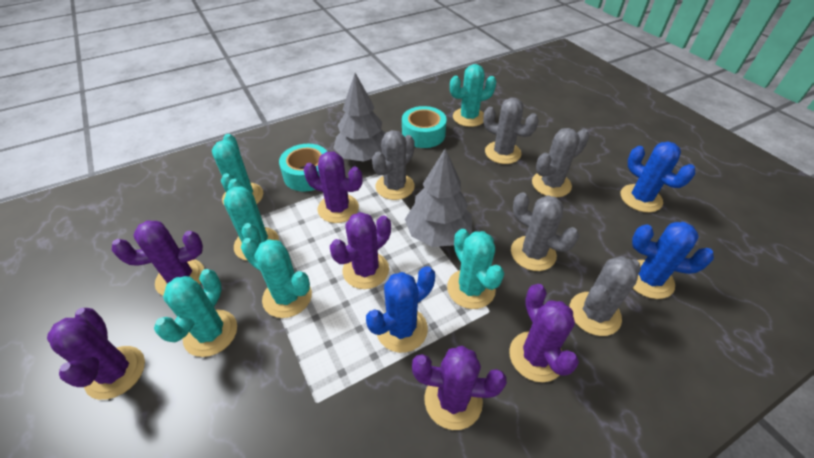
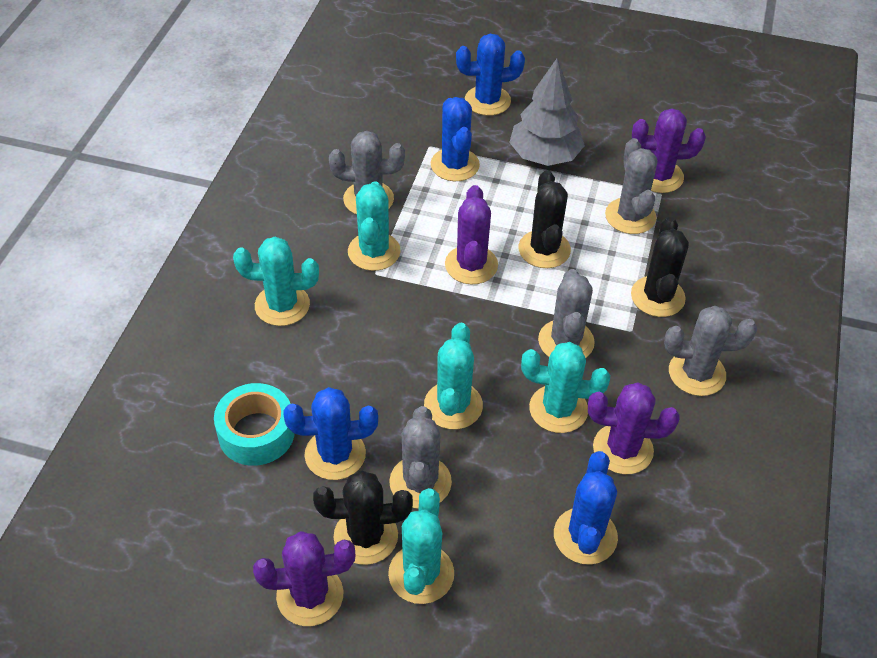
black cactus: none = 0 -> [313,471,413,565] [519,170,571,268] [631,216,689,317] = 3
blue cactus: [366,266,435,353] [621,142,696,212] [632,222,714,299] = 3 -> [283,387,378,480] [431,97,480,181] [456,34,525,116] [554,451,618,565] = 4
grey tree: [333,73,385,162] [405,148,472,247] = 2 -> [509,59,585,166] = 1
purple cactus: [47,308,145,400] [112,220,204,296] [304,152,362,223] [330,212,391,289] [412,346,507,430] [509,284,579,382] = 6 -> [253,531,356,626] [445,185,498,284] [588,382,680,474] [632,108,706,193] = 4
turquoise cactus: [154,269,237,357] [212,134,263,206] [224,179,279,261] [241,238,312,318] [447,229,504,309] [450,64,496,127] = 6 -> [233,237,319,326] [348,181,401,271] [388,488,454,604] [424,323,483,429] [521,342,610,433] = 5
turquoise tape: [279,144,327,192] [402,106,447,148] = 2 -> [214,383,295,466] = 1

